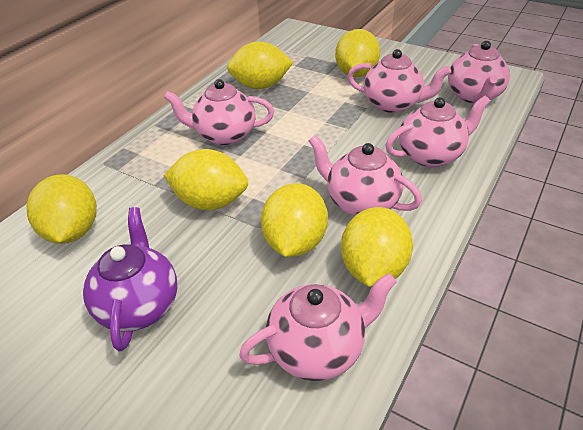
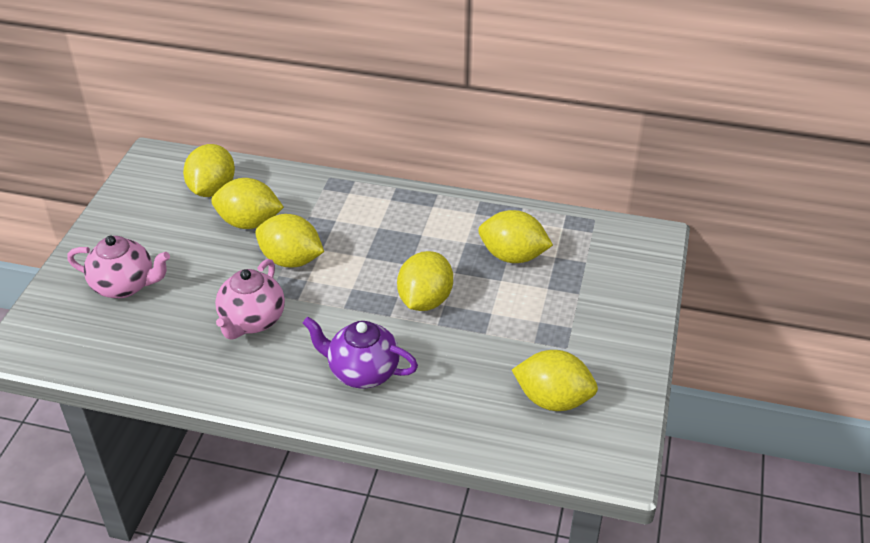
pink teapot: [164,79,274,145] [239,273,397,381] [308,135,422,216] [347,49,451,113] [385,96,490,167] [448,41,510,104] = 6 -> [67,236,170,298] [215,259,285,340] = 2

